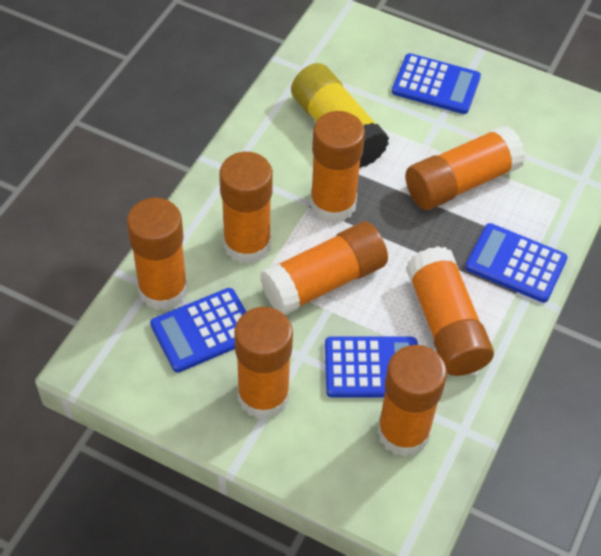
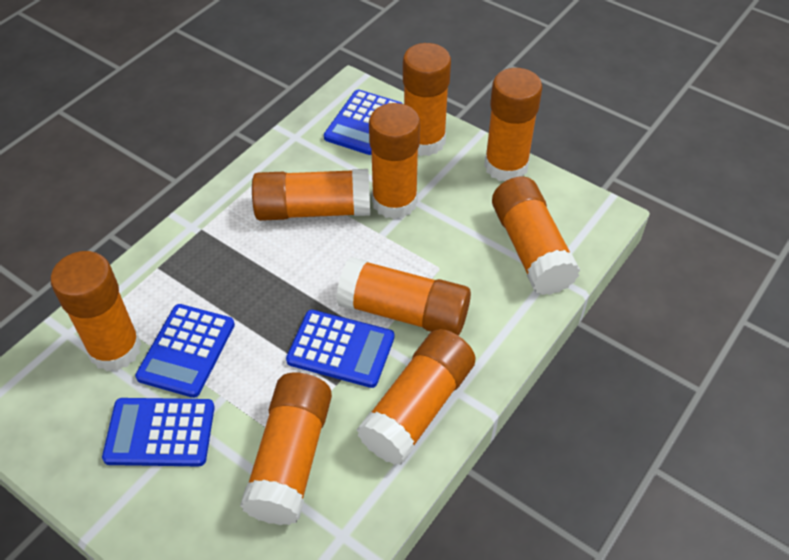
orange glue stick: [127,197,188,311] [219,152,273,264] [234,307,293,419] [260,222,388,315] [310,111,365,223] [377,345,447,457] [405,125,525,210] [406,246,494,376] = 8 -> [51,251,141,371] [240,372,332,525] [252,169,370,221] [336,257,471,336] [357,329,476,465] [369,103,420,219] [403,43,451,156] [484,68,542,181] [492,177,580,295] = 9
yellow glue stick: [291,63,389,168] = 1 -> none = 0

